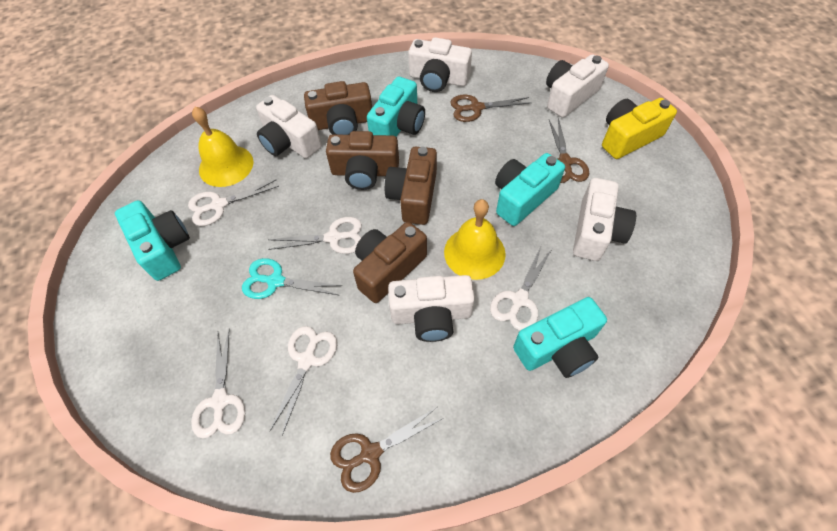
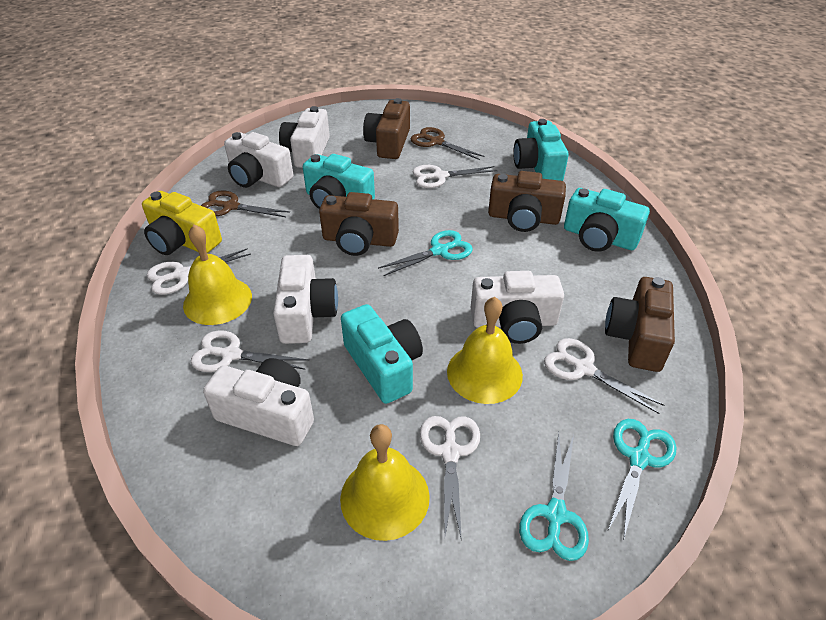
brown scissors: [330,407,443,493] [450,95,532,122] [549,118,589,183] = 3 -> [201,190,290,217] [410,127,485,160] = 2
turquoise scissors: [242,258,342,299] = 1 -> [378,230,473,276] [519,432,589,561] [607,419,677,538] = 3
yellow bell: [192,107,254,187] [444,199,506,280] = 2 -> [183,225,252,325] [340,424,430,541] [447,297,523,404] = 3

